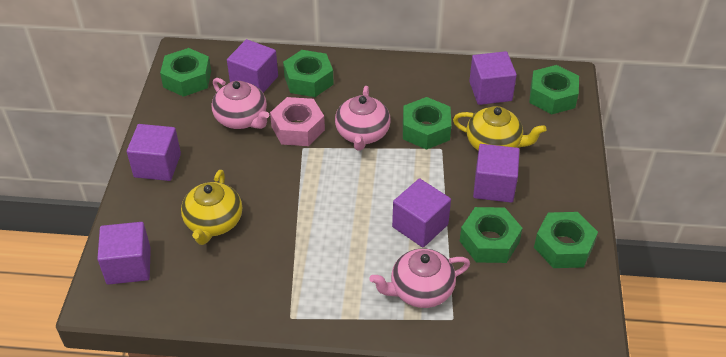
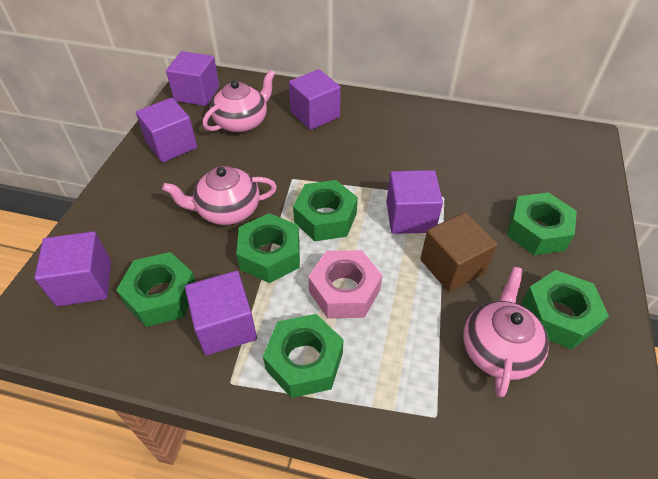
brown cube: none = 0 -> [420,212,498,292] = 1
yellow teapot: [181,170,242,245] [453,106,546,150] = 2 -> none = 0

